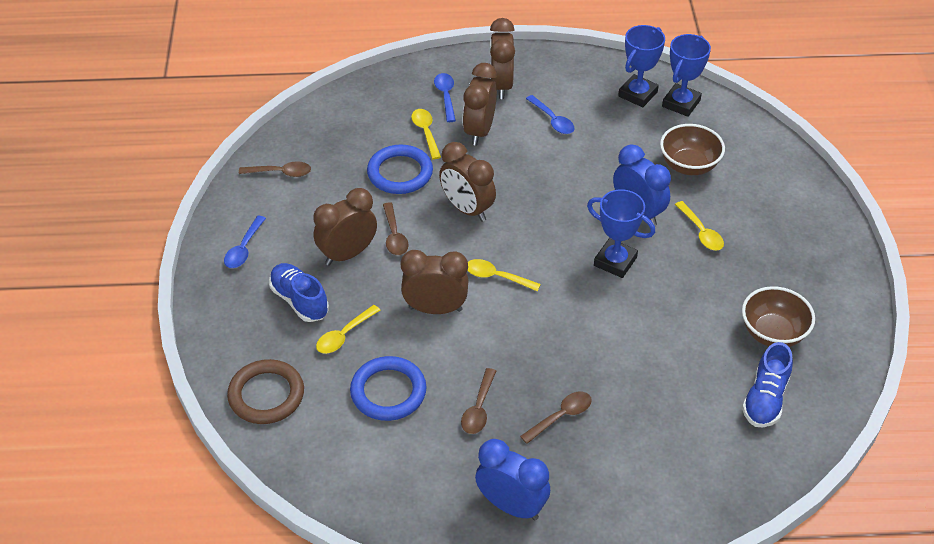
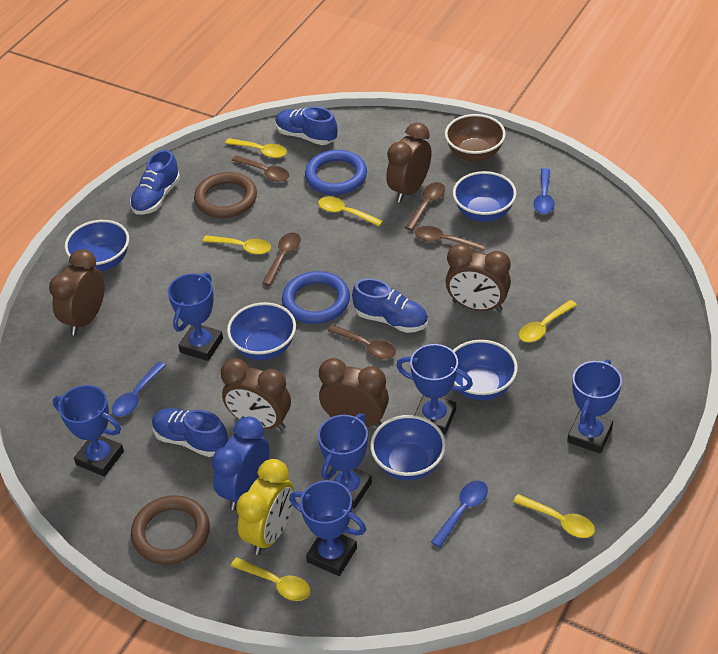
blue bowl: none = 0 -> [65,220,129,271] [227,302,296,360] [370,415,446,480] [453,171,517,222] [453,340,518,400] = 5
blue clock: [475,439,550,520] [613,144,671,226] = 2 -> [212,417,270,510] = 1
blue shoe: [269,263,329,322] [742,342,793,427] = 2 -> [130,150,180,215] [152,408,228,457] [275,107,337,145] [352,278,428,333] = 4
blue trophy: [587,189,655,278] [618,25,665,107] [662,34,711,117] = 3 -> [53,385,124,477] [168,272,223,361] [290,480,366,576] [318,413,372,509] [396,344,473,435] [567,359,622,454] = 6
brown bowl: [660,124,725,175] [742,286,815,347] = 2 -> [445,114,506,162] = 1
brown ring: [227,359,304,424] = 1 -> [131,495,210,565] [194,172,257,218] = 2
brown spoon: [239,161,311,177] [383,202,409,255] [461,368,496,434] [520,392,592,444] = 4 -> [232,155,289,182] [262,232,301,286] [328,325,396,359] [405,182,445,231] [415,226,486,251] = 5
yellow clock: none = 0 -> [236,459,294,555] = 1
yellow spoon: [316,305,380,354] [411,109,441,159] [467,259,541,292] [675,201,724,251] = 4 -> [203,235,271,255] [225,138,287,158] [231,557,310,601] [318,197,383,227] [513,494,595,538] [519,300,577,342] = 6

